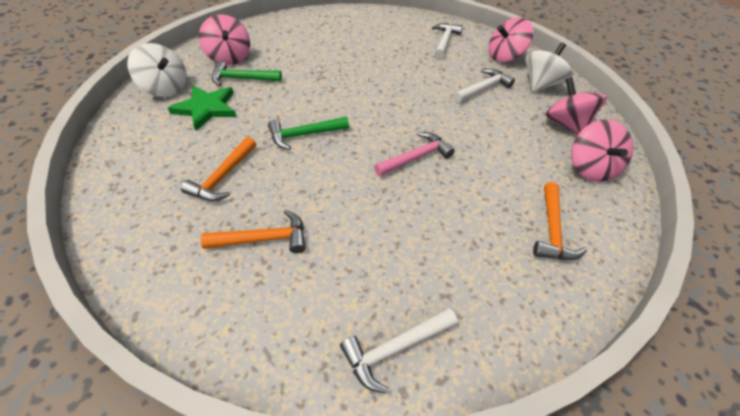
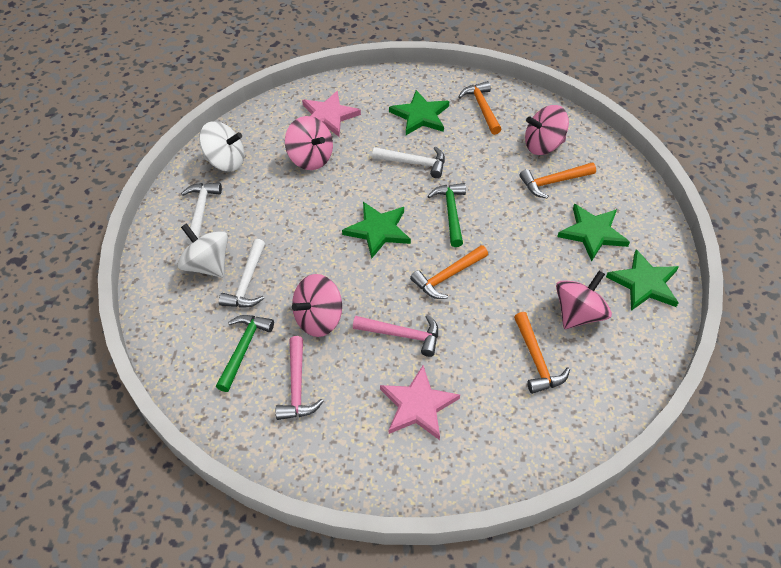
green star: [168,85,237,131] = 1 -> [342,202,411,259] [389,90,449,135] [557,204,630,261] [606,249,679,311] = 4
orange hammer: [181,137,256,201] [201,210,306,253] [533,182,587,260] = 3 -> [410,245,488,299] [458,81,502,135] [514,312,570,394] [519,163,596,199] = 4
pink hammer: [374,132,455,177] = 1 -> [276,336,324,420] [353,315,438,357] = 2
pink star: none = 0 -> [302,91,361,137] [380,365,460,440] = 2

